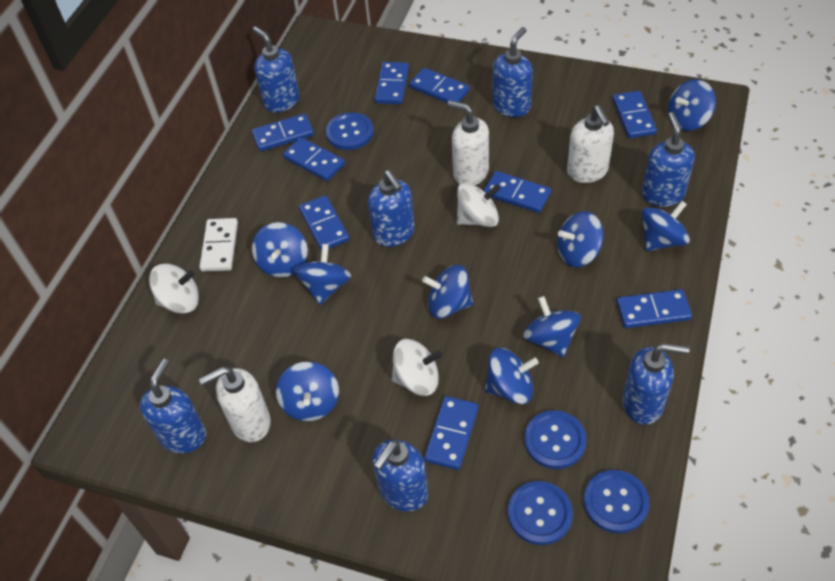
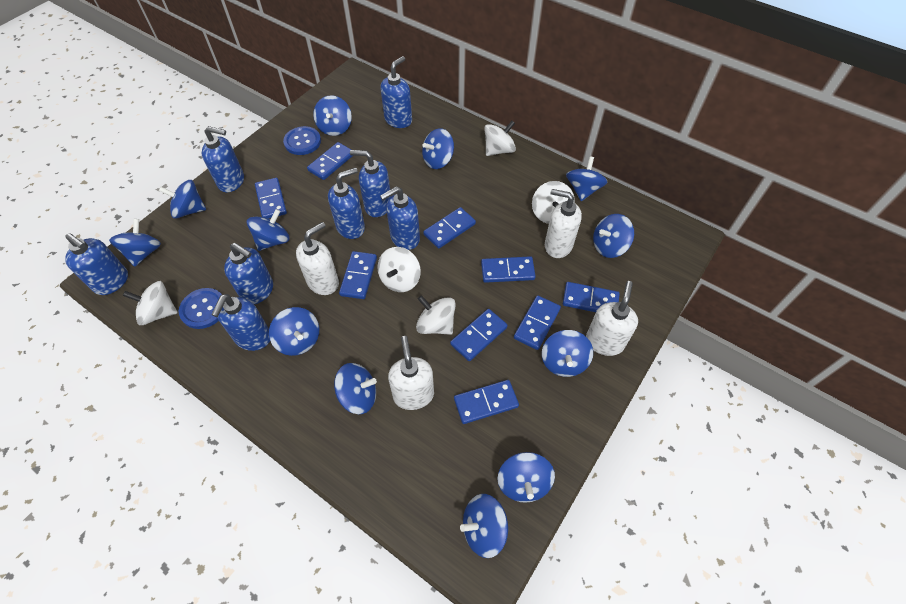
blue button: [326,112,374,150] [508,481,573,545] [524,410,587,469] [583,470,649,533] = 4 -> [179,288,222,329] [283,126,321,155] = 2
blue soap dispenser: [140,359,206,453] [253,26,300,113] [368,170,415,247] [372,440,428,512] [492,27,533,117] [623,343,689,425] [642,112,695,207] = 7 -> [65,233,128,295] [202,126,244,192] [211,294,270,351] [224,243,273,304] [328,167,365,239] [350,150,391,217] [380,186,420,250] [381,56,412,128] = 8
blue spinning top: [252,222,308,278] [276,362,339,421] [294,244,351,305] [422,265,473,319] [485,348,539,404] [523,296,581,357] [557,211,603,267] [642,201,690,251] [668,79,716,131] = 9 -> [109,219,161,267] [159,180,206,219] [247,209,290,251] [269,307,319,356] [313,95,352,136] [334,363,377,414] [422,128,454,169] [460,494,508,558] [497,452,555,503] [542,330,593,377] [566,156,608,201] [593,214,634,258] = 12
white domino: [199,218,238,272] = 1 -> none = 0
white soap dispenser: [199,367,271,442] [447,100,489,185] [567,105,614,183] = 3 -> [296,222,339,295] [388,336,434,410] [545,189,582,258] [586,281,638,356] = 4
white spinning top: [149,263,199,313] [392,339,442,396] [457,183,501,227] = 3 -> [123,281,178,325] [377,247,421,292] [416,295,456,335] [484,121,516,156] [532,181,575,224] = 5

